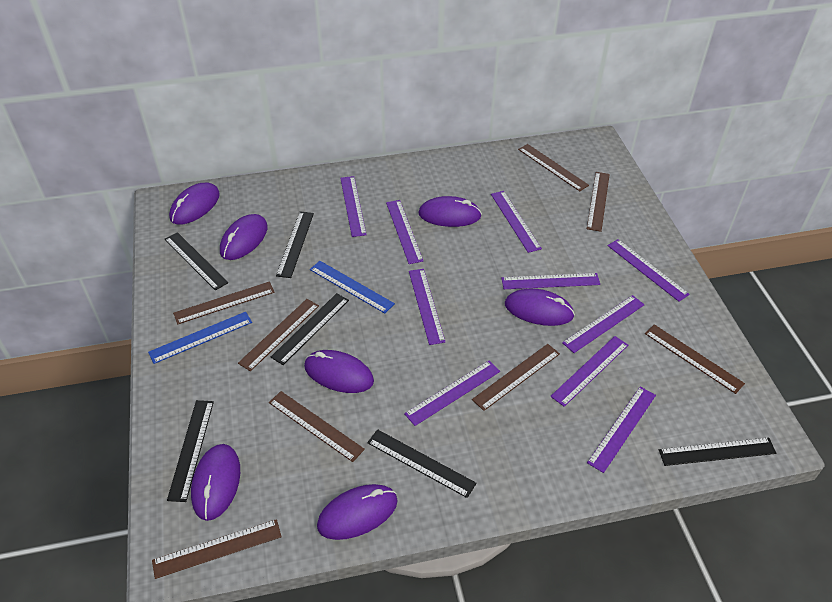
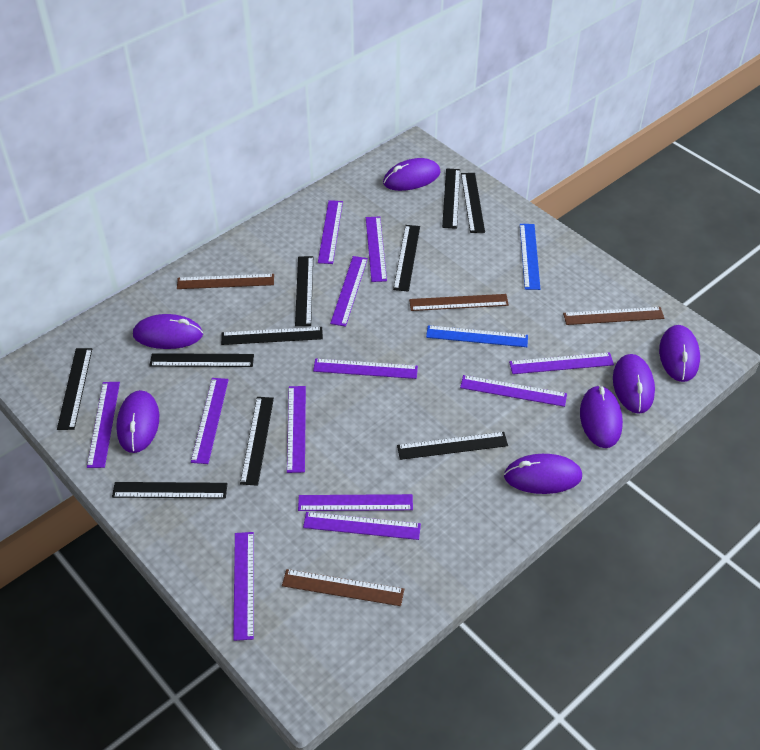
black ruler: [165,232,228,291] [167,400,214,502] [271,293,349,365] [276,211,314,278] [367,429,477,498] [659,437,776,466] = 6 -> [57,348,92,430] [112,482,228,499] [149,353,254,367] [221,327,323,345] [240,397,274,486] [295,256,313,326] [393,225,420,292] [397,432,508,460] [442,168,460,229] [461,173,485,233] = 10
brown ruler: [152,519,282,579] [173,282,275,324] [238,299,319,371] [269,391,365,462] [472,344,560,411] [518,144,589,191] [587,172,610,232] [645,324,745,394] = 8 -> [177,274,274,289] [282,569,404,606] [409,294,509,311] [563,307,664,325] = 4
purple ruler: [340,176,367,237] [386,200,423,264] [404,360,500,426] [409,269,445,345] [491,191,542,253] [502,273,600,289] [550,336,628,407] [562,295,645,353] [587,387,656,473] [607,239,690,302] = 10 -> [87,382,120,468] [191,378,229,464] [233,532,254,641] [287,386,306,473] [298,494,413,511] [303,512,421,540] [313,359,418,379] [318,200,343,264] [330,256,368,327] [366,216,387,282] [460,375,567,407] [509,352,614,374] = 12

